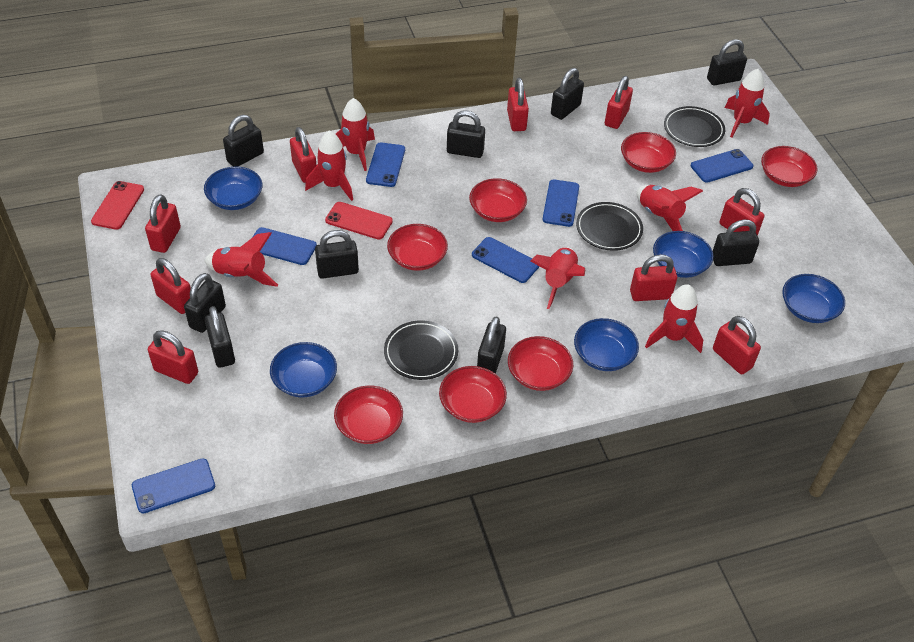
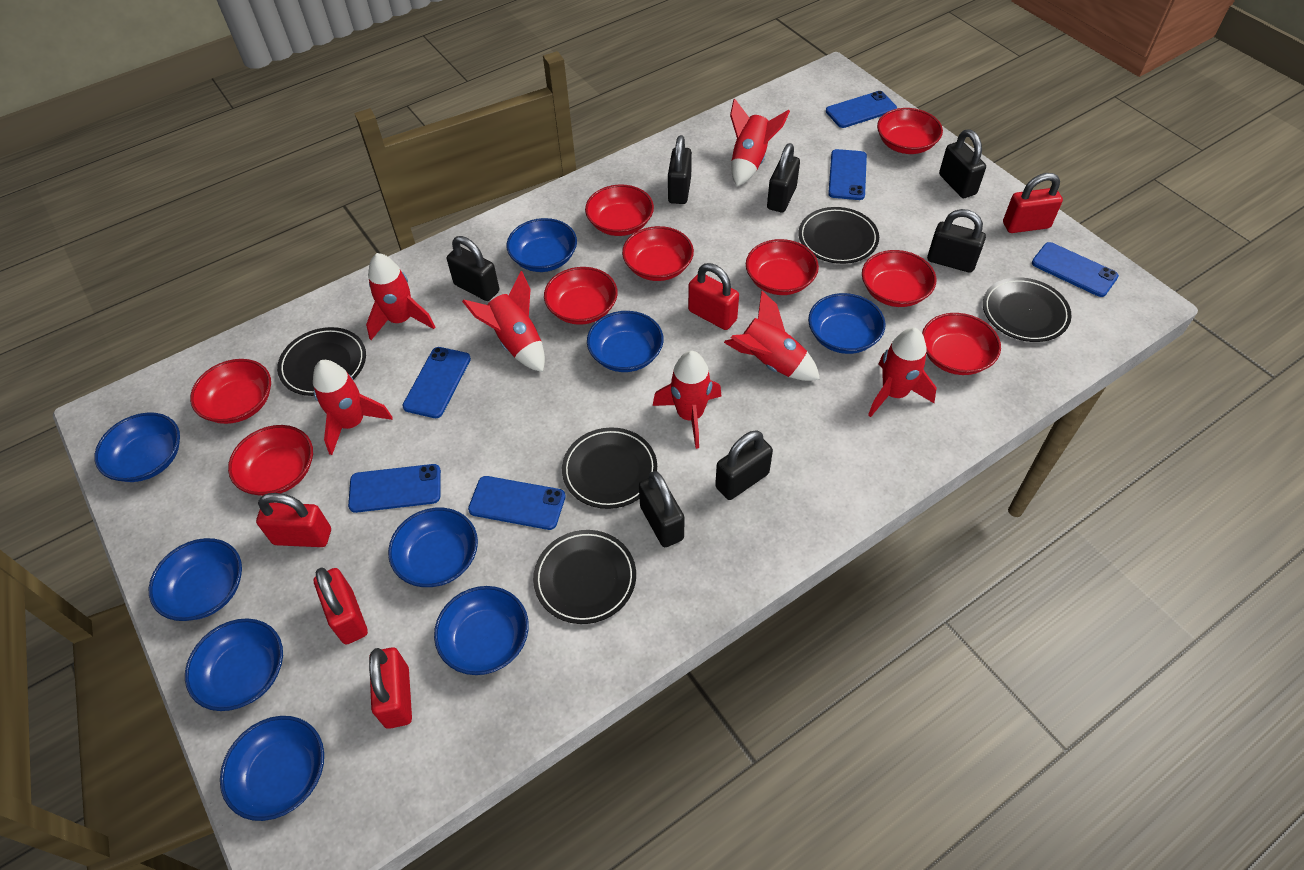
black padlock: [184,273,226,333] [205,306,235,368] [223,115,264,167] [315,230,359,279] [447,111,485,158] [477,316,506,374] [551,68,584,120] [707,39,747,85] [713,219,759,266] = 9 -> [447,236,499,301] [639,471,684,547] [668,135,692,204] [715,430,773,500] [767,143,800,212] [927,209,986,273] [939,129,986,198] = 7
black plate: [384,320,458,380] [576,202,643,251] [664,106,725,147] = 3 -> [277,327,366,396] [533,530,636,624] [562,427,657,509] [798,207,879,264] [983,277,1072,342] = 5
blue bowl: [204,167,263,210] [270,342,337,398] [574,318,639,371] [653,231,714,278] [782,274,845,323] = 5 -> [94,413,180,482] [148,538,242,621] [185,618,283,711] [220,716,324,821] [388,508,478,587] [434,586,529,675] [507,218,577,272] [587,311,663,372] [808,293,886,354] = 9
red bowl: [334,386,403,444] [387,224,448,271] [439,366,507,423] [469,178,527,222] [508,336,573,391] [621,132,676,173] [761,146,818,187] = 7 -> [190,359,271,424] [228,425,313,496] [544,267,618,325] [585,185,654,236] [622,226,694,281] [746,239,819,295] [862,250,936,307] [877,108,943,154] [922,313,1001,375] = 9
red padlock: [145,194,181,253] [148,330,198,384] [151,258,191,314] [290,127,316,183] [507,78,529,131] [605,76,633,129] [630,255,677,301] [713,316,761,374] [720,188,764,236] = 9 -> [256,493,331,547] [314,568,368,645] [369,647,412,729] [688,263,739,330] [1003,173,1063,233] = 5
red phone: [91,181,144,230] [325,202,393,240] = 2 -> none = 0

